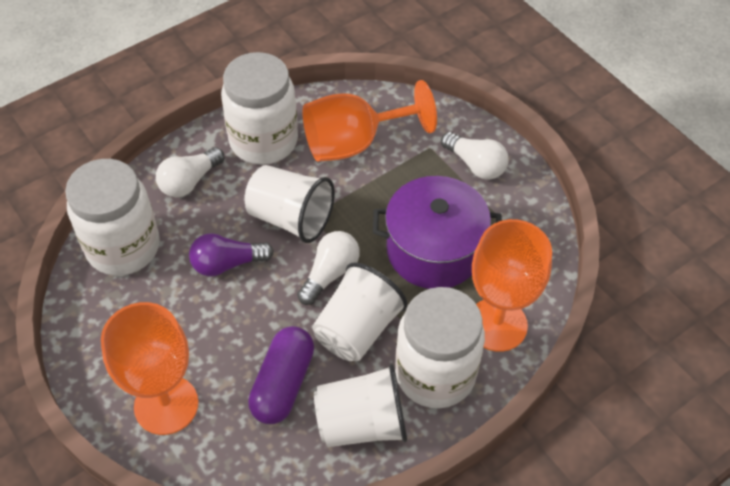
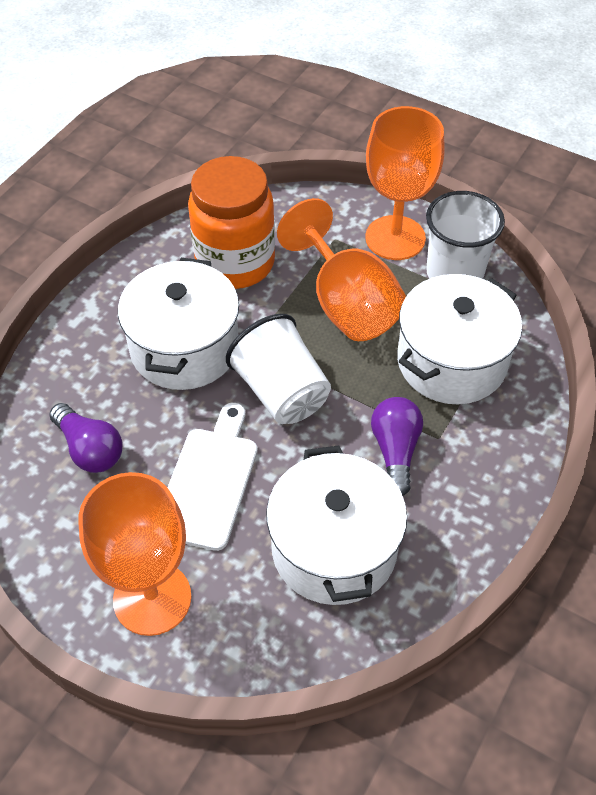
orange jar: none = 0 -> [188,156,275,289] = 1
purple capsule: [248,326,314,424] = 1 -> none = 0
purple light bulb: [189,233,274,276] = 1 -> [49,403,122,473] [371,397,423,496] = 2
purple pot: [373,176,502,289] = 1 -> none = 0
white cup: [244,165,335,243] [312,262,408,361] [314,364,407,447] = 3 -> [226,314,331,424] [426,191,505,279] = 2
white cutting board: none = 0 -> [168,403,258,551] = 1
white jar: [65,159,160,276] [221,52,298,165] [395,287,485,408] = 3 -> none = 0
white light bulb: [156,147,224,198] [297,231,360,305] [441,132,509,180] = 3 -> none = 0
white pot: none = 0 -> [118,258,239,390] [266,445,407,605] [397,274,522,405] = 3

